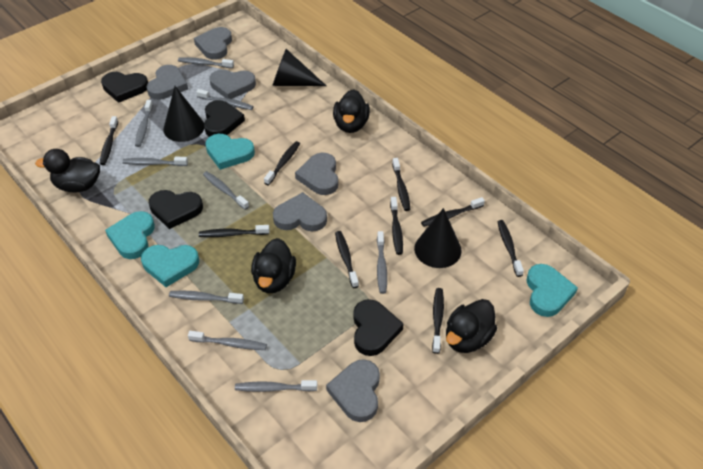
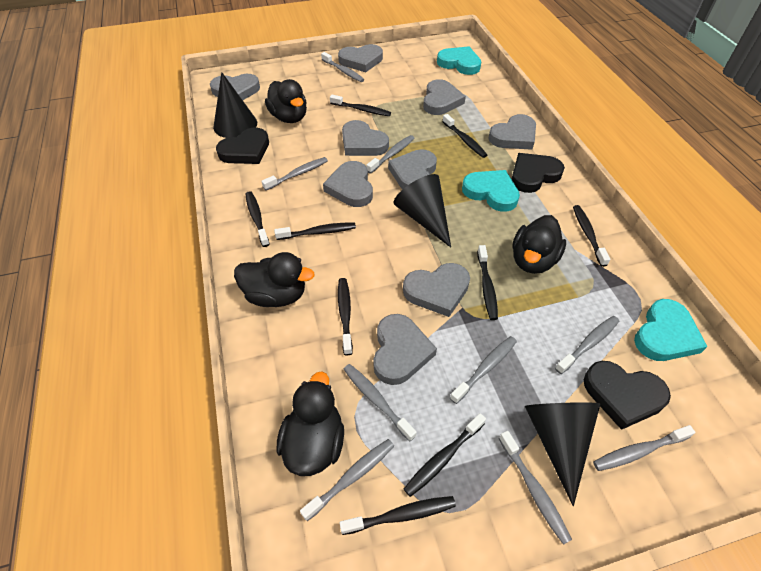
black heart: [101,72,148,103] [149,190,203,229] [204,100,245,137] [353,299,404,356] = 4 -> [216,127,269,164] [512,153,565,193] [584,361,671,430] = 3
grey heart: [146,65,188,100] [194,27,232,60] [210,69,256,99] [273,192,327,231] [295,152,338,195] [326,359,380,422] = 6 -> [210,74,260,100] [323,161,373,207] [338,44,383,72] [342,120,389,156] [373,314,437,385] [388,149,437,189] [403,263,470,317] [423,79,466,115] [488,114,536,150] = 9
turquoise heart: [105,211,155,259] [141,245,199,287] [205,134,255,170] [526,264,578,317] = 4 -> [437,46,481,75] [462,170,520,212] [634,299,708,361] = 3

